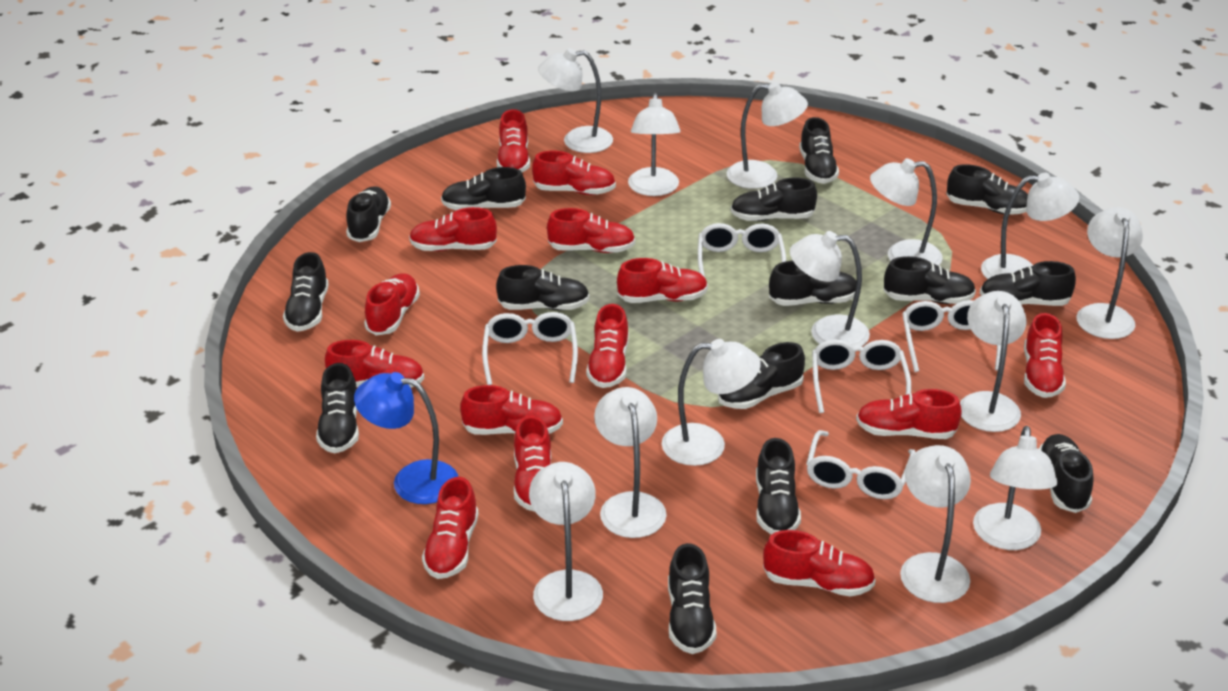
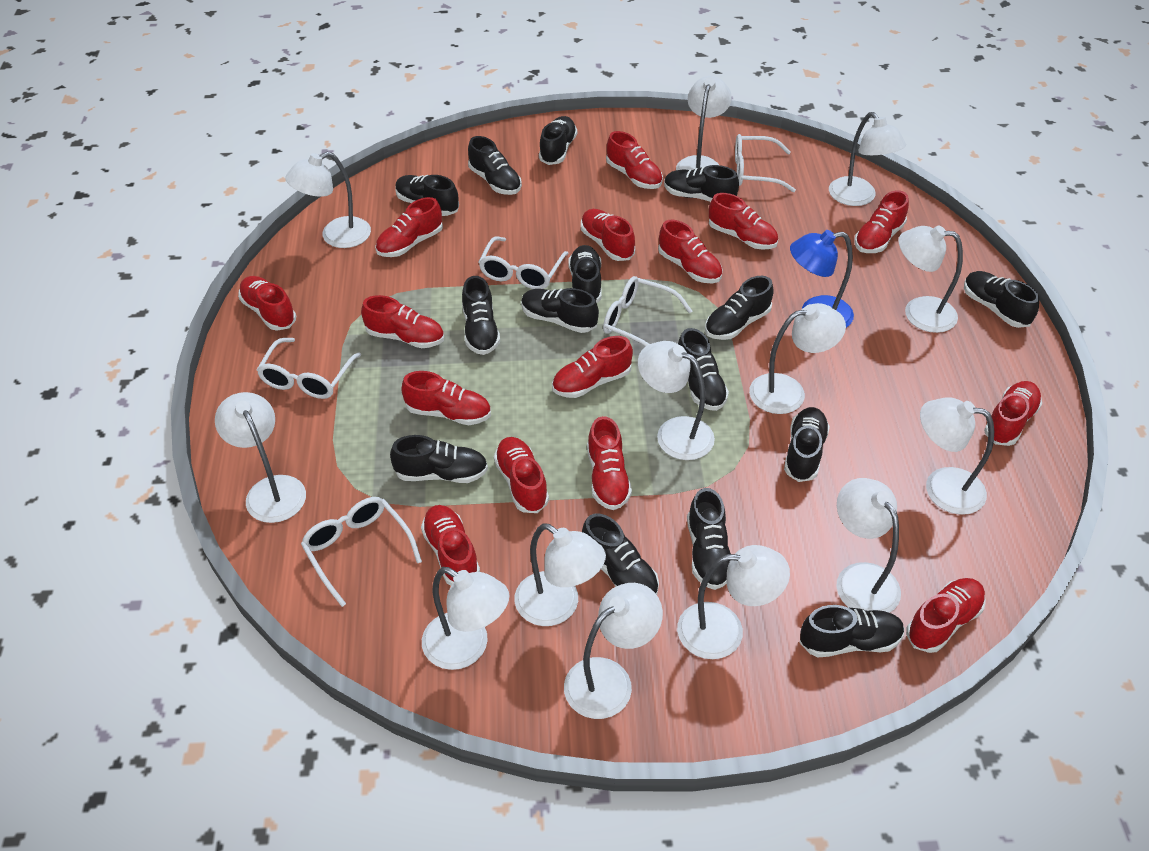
red shoe: [325,340,424,388] [364,273,420,335] [409,207,497,251] [422,477,479,579] [460,385,563,435] [497,109,530,172] [514,415,551,512] [532,151,616,195] [547,208,635,253] [586,304,629,388] [617,258,708,303] [763,530,875,597] [856,389,962,439] [1024,313,1066,398] = 14 -> [238,276,296,330] [361,295,444,348] [375,197,443,257] [401,371,491,425] [421,505,480,586] [494,437,549,513] [552,336,633,398] [581,209,635,261] [587,416,632,510] [606,131,663,189] [658,220,722,283] [709,193,778,250] [854,190,909,253] [906,578,986,653] [984,381,1042,446] = 15

